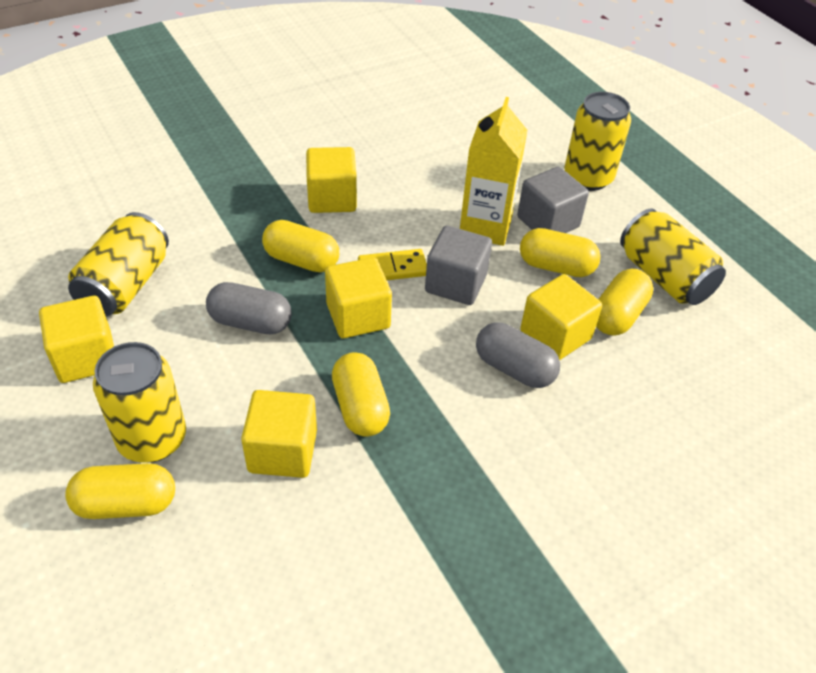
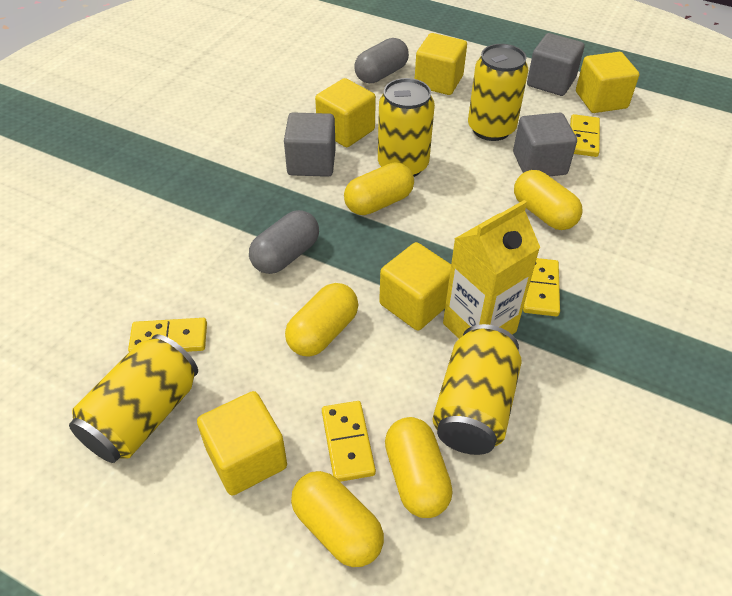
grey cube: [425,225,492,305] [517,167,589,233] = 2 -> [284,113,336,177] [513,112,577,176] [527,33,584,96] = 3
yellow domino: [358,249,427,280] = 1 -> [128,318,207,352] [322,401,376,482] [523,258,560,316] [570,114,600,157] = 4

